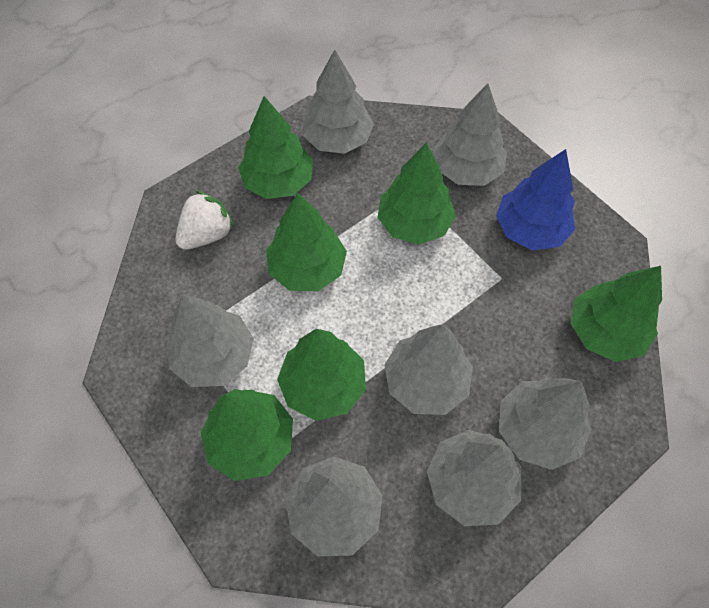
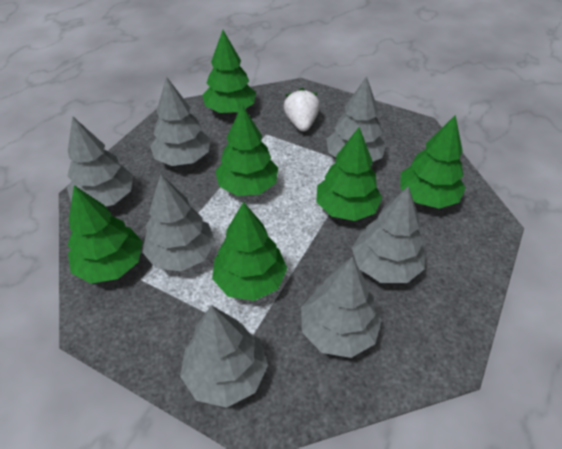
blue tree: [496,149,575,250] = 1 -> none = 0

